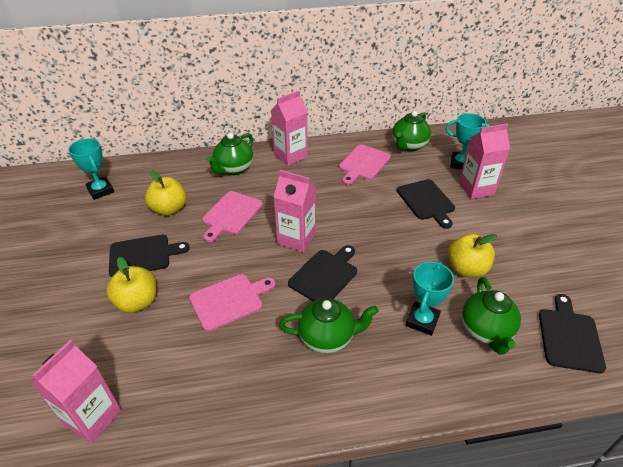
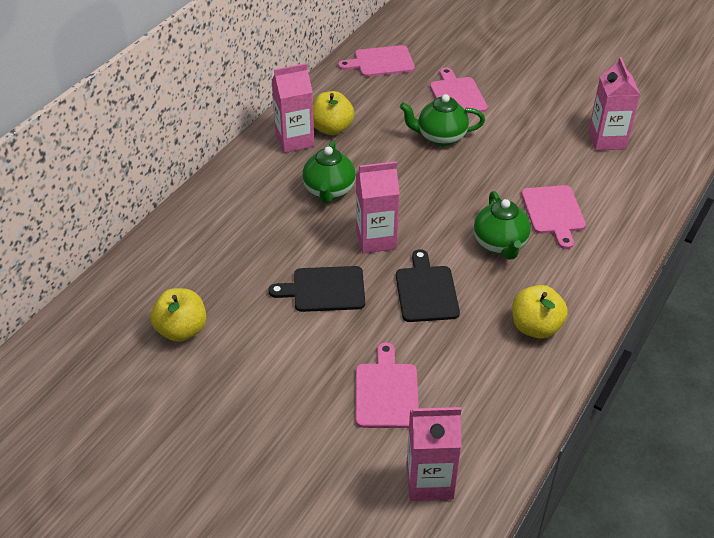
black cutting board: [109,235,190,277] [288,245,357,301] [397,179,455,229] [539,294,606,373] = 4 -> [268,266,365,312] [396,249,460,322] = 2
green teapot: [206,133,253,175] [279,298,378,354] [392,111,431,152] [462,277,521,354] = 4 -> [302,141,356,204] [400,94,485,146] [474,191,531,260] = 3
pink cutting board: [189,274,276,331] [202,191,263,242] [339,144,391,185] = 3 -> [338,45,415,77] [356,342,419,428] [430,68,488,114] [521,185,586,249] = 4
turquoise trophy: [68,138,114,200] [406,261,454,336] [446,113,490,170] = 3 -> none = 0

